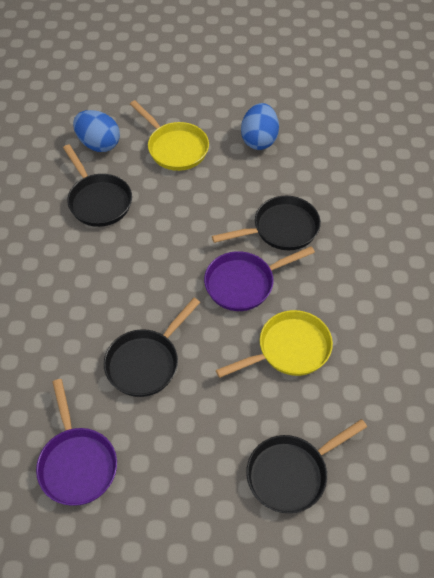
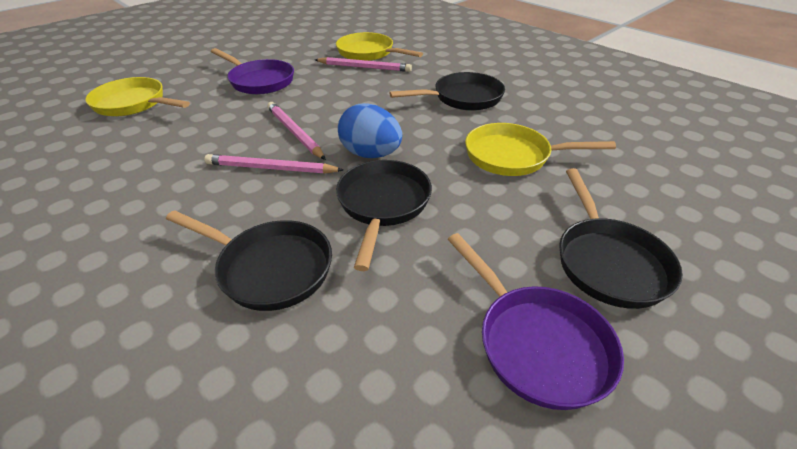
blue egg: [73,110,120,152] [241,103,279,150] = 2 -> [338,103,402,158] = 1
pink pencil: none = 0 -> [204,154,343,174] [267,102,326,160] [315,57,412,72] = 3
yellow pan: [130,100,209,171] [216,310,333,378] = 2 -> [85,77,190,116] [336,32,423,61] [465,123,616,176] = 3

